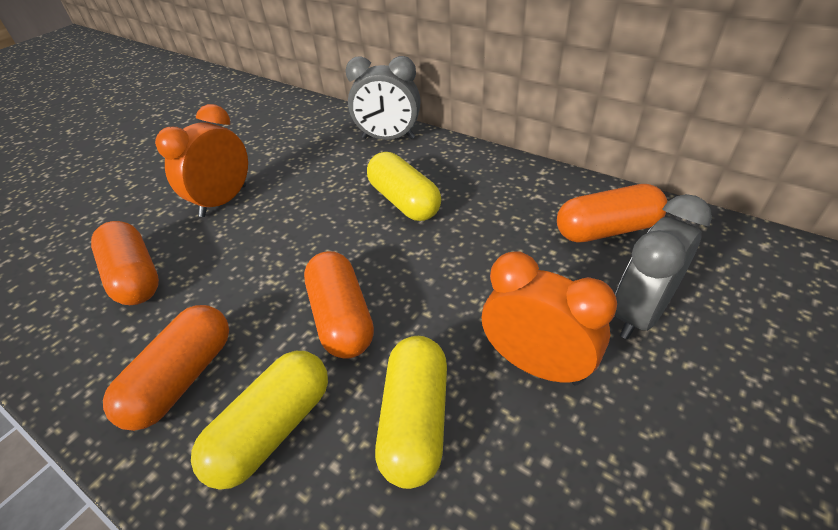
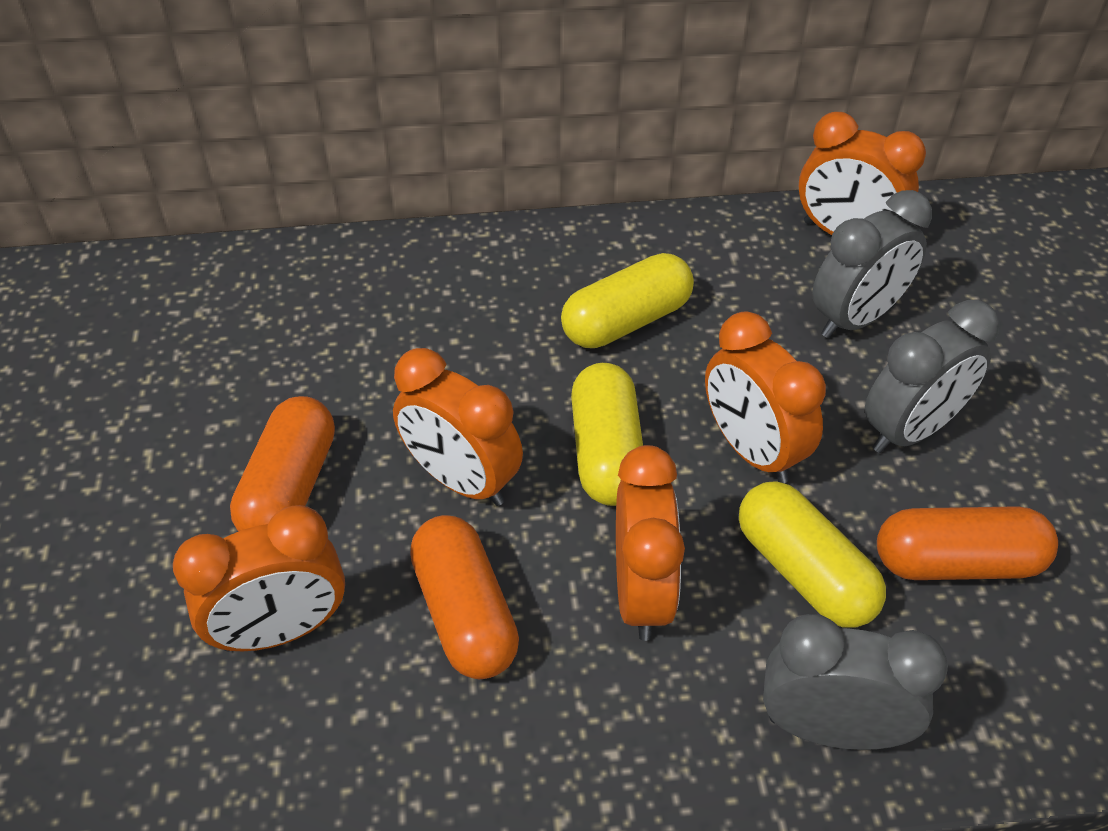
grey clock: [346,56,421,140] [615,194,712,339] = 2 -> [763,614,948,750] [812,190,932,338] [865,300,999,453] = 3
orange capsule: [91,221,159,305] [103,305,229,431] [304,251,374,359] [557,184,667,243] = 4 -> [230,396,335,532] [410,515,519,679] [877,506,1058,580] = 3
orange clock: [155,104,248,217] [482,251,617,386] = 2 -> [173,505,345,651] [393,348,523,506] [616,445,685,641] [705,311,826,483] [799,112,926,235] = 5

